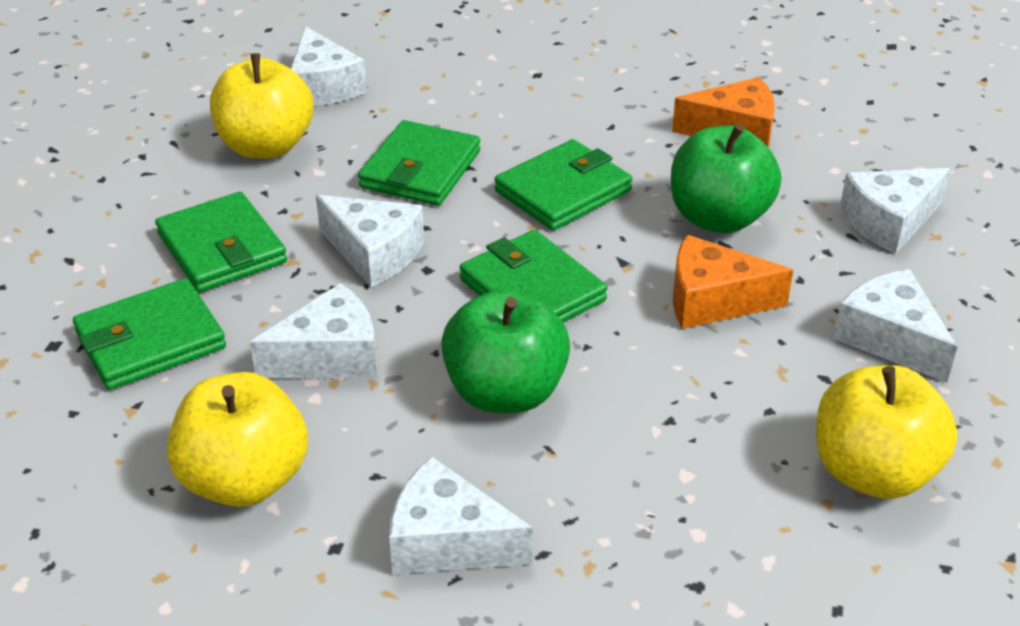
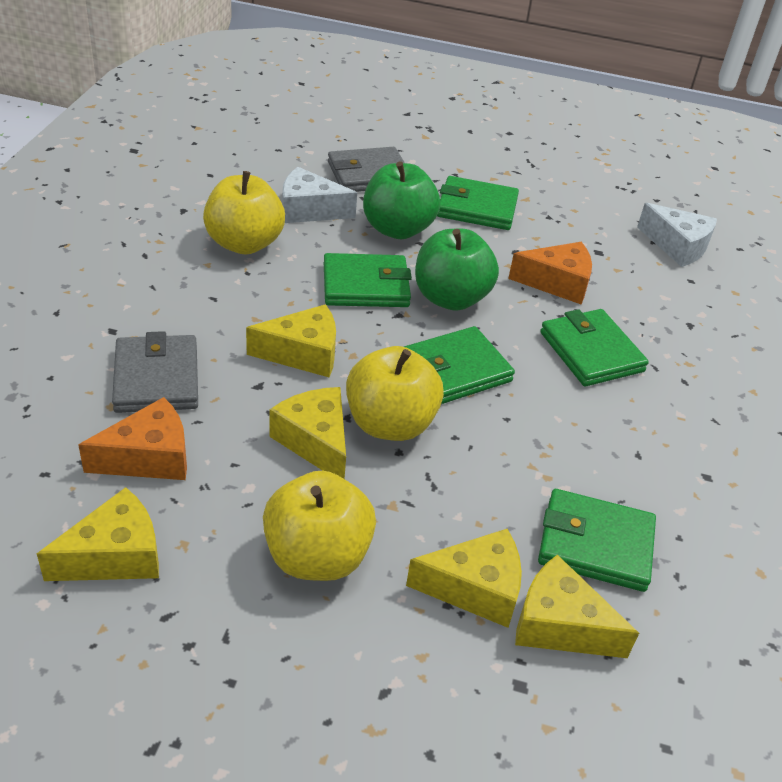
grey wallet: none = 0 -> [112,331,198,413] [328,147,405,192] = 2
white cheese: [250,283,377,378] [290,26,366,106] [316,195,424,287] [389,456,533,574] [833,269,958,383] [840,168,950,254] = 6 -> [282,167,357,223] [637,203,717,267] = 2
yellow cheese: none = 0 -> [37,487,159,581] [246,304,336,377] [270,387,346,479] [406,529,522,628] [515,555,639,658] = 5

